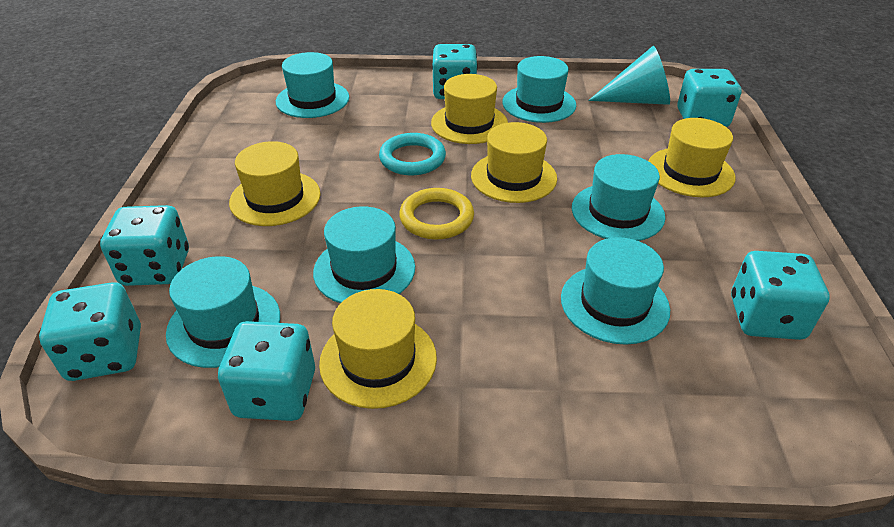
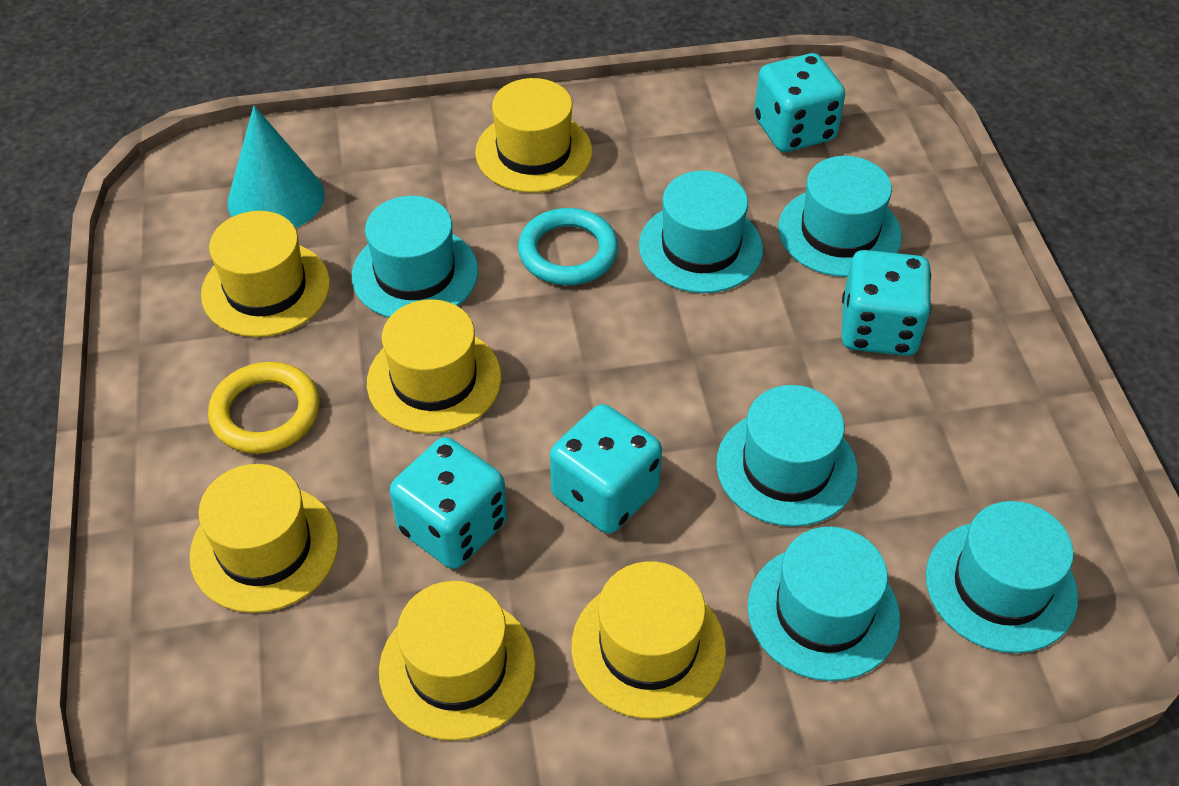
turquoise dice: [39,282,141,381] [100,205,189,286] [218,321,315,421] [432,44,478,99] [677,69,742,127] [731,251,830,340] = 6 -> [390,437,507,569] [550,404,662,534] [754,53,845,152] [841,250,932,356] = 4
yellow hat: [229,141,321,226] [319,289,437,409] [431,74,508,144] [471,122,557,203] [648,118,735,197] = 5 -> [189,464,339,613] [201,211,330,337] [367,299,502,434] [379,581,536,741] [475,78,592,193] [571,561,726,719] = 6

